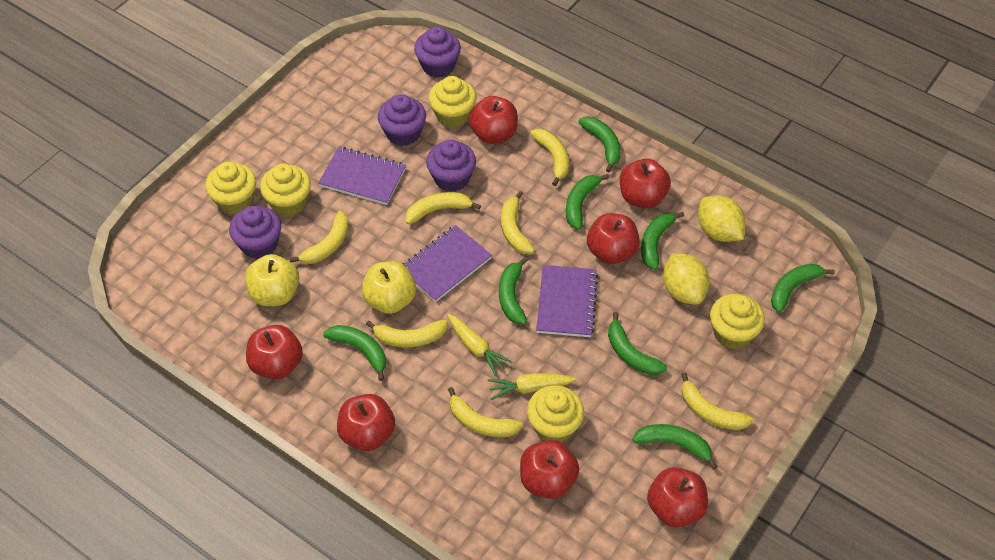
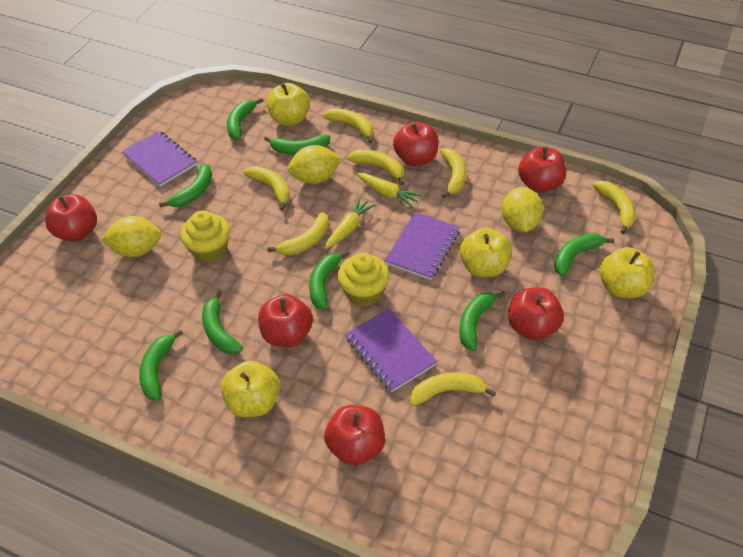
purple cupcake: [229,206,281,259] [378,94,426,146] [414,27,461,78] [426,139,476,192] = 4 -> none = 0
red apple: [246,325,303,379] [337,394,395,451] [469,96,518,144] [520,440,580,499] [587,213,640,264] [620,158,671,208] [647,467,708,528] = 7 -> [45,194,97,242] [258,294,313,347] [324,405,385,465] [393,121,439,166] [508,288,564,341] [518,146,566,193] = 6
yellow apple: [244,254,299,306] [361,261,416,314] = 2 -> [221,361,280,417] [267,83,310,126] [460,228,512,277] [600,247,655,298] = 4
yellow cupcake: [205,162,256,215] [260,164,311,216] [429,76,476,128] [527,385,584,442] [710,294,765,349] = 5 -> [180,210,230,263] [338,253,389,307] = 2
yellow lemon: [663,253,709,304] [698,195,746,242] = 2 -> [101,216,161,257] [287,145,341,184] [502,187,543,232] = 3

